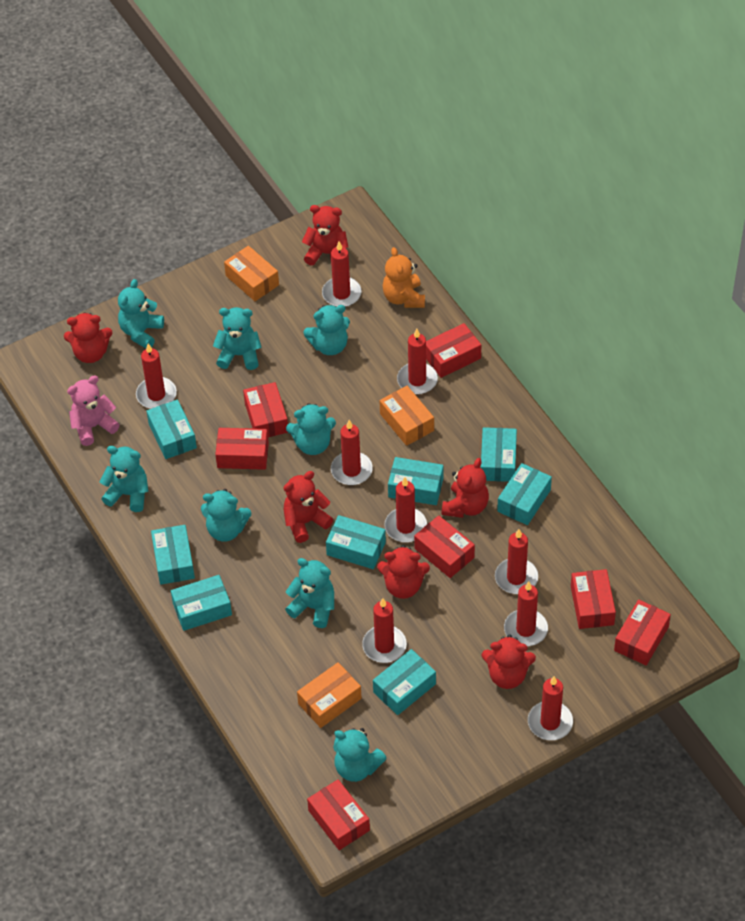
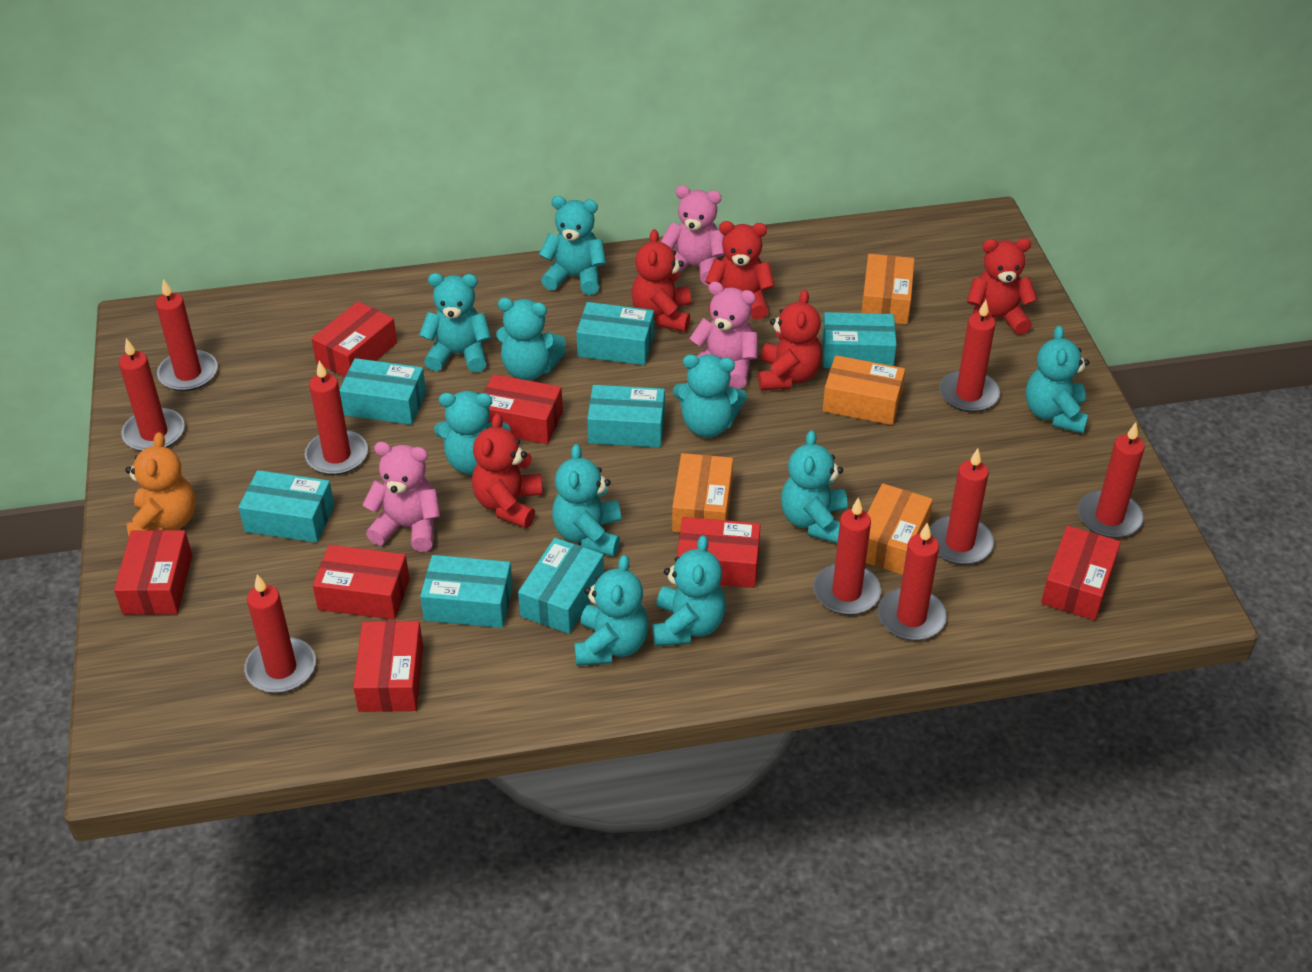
orange box: [224,246,279,301] [297,662,362,728] [380,386,434,446] = 3 -> [672,453,733,532] [823,355,905,425] [861,254,915,324] [866,483,933,575] = 4
pink teddy bear: [67,376,120,446] = 1 -> [363,442,440,552] [661,185,725,285] [689,281,758,389] = 3
red teddy bear: [64,312,113,363] [283,471,333,543] [302,205,348,266] [377,545,430,599] [441,458,489,518] [481,634,536,689] = 6 -> [472,413,542,528] [631,229,691,332] [705,221,775,320] [758,290,822,391] [967,238,1038,335] = 5
turquoise box: [147,400,197,459] [151,525,195,585] [171,575,232,631] [326,515,386,569] [373,649,436,715] [388,457,443,505] [481,427,517,482] [497,463,552,525] = 8 -> [238,470,334,543] [339,358,426,425] [420,555,513,628] [518,538,604,634] [576,302,654,365] [587,385,665,448] [822,312,897,368] = 7
turquoise teddy bear: [99,446,149,512] [118,279,164,348] [201,489,251,541] [213,307,262,370] [285,558,334,628] [286,403,336,455] [303,305,350,355] [333,728,387,782] = 8 -> [419,273,491,373] [434,391,510,475] [496,298,566,380] [539,196,606,295] [552,444,621,556] [574,555,648,666] [653,535,726,647] [673,354,747,437] [781,430,847,543] [1026,325,1089,433] = 10

